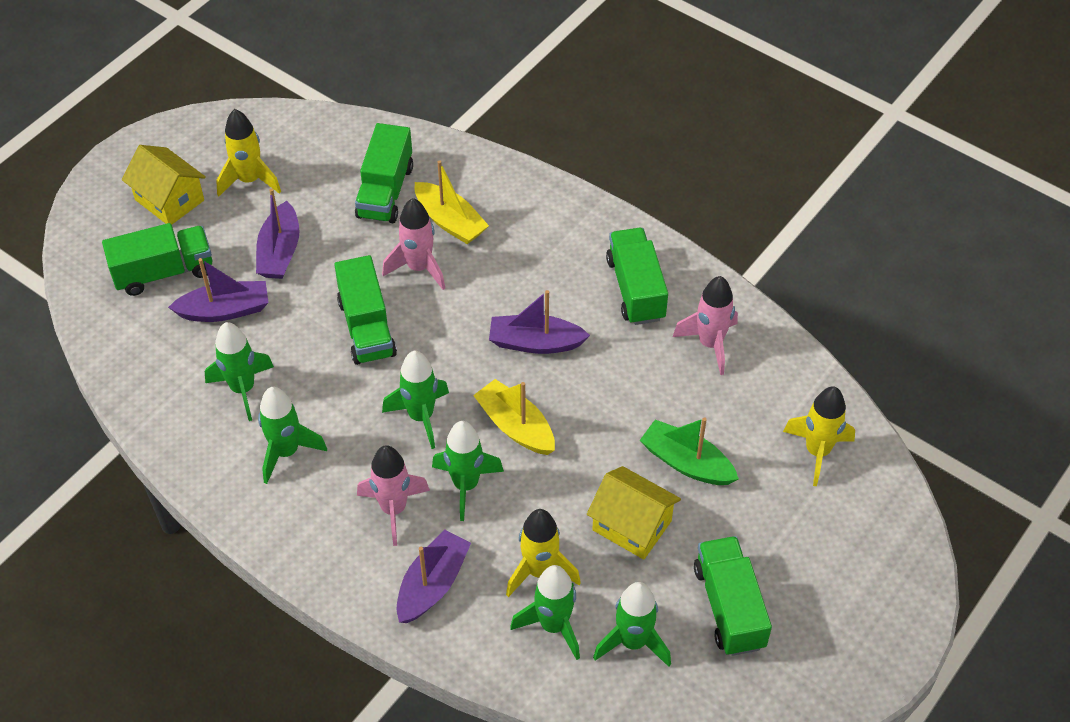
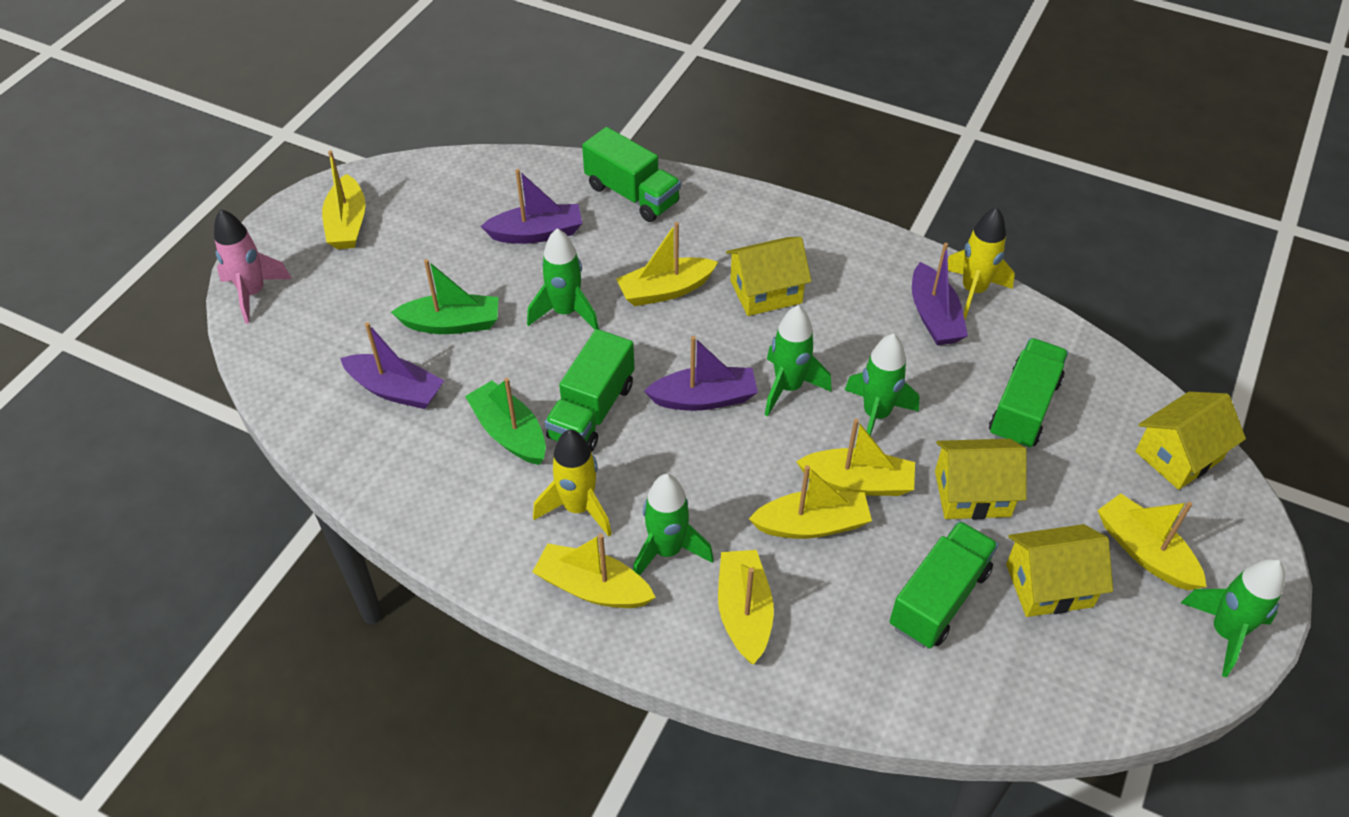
green boat: [640,417,739,485] = 1 -> [391,259,499,334] [465,378,546,465] = 2
green rocket: [205,322,274,421] [258,387,327,484] [382,351,449,449] [432,421,504,521] [510,565,580,660] [593,582,671,667] = 6 -> [527,228,599,329] [633,474,714,576] [765,305,832,416] [845,333,919,436] [1181,559,1285,677] = 5
green truck: [102,223,212,296] [334,255,397,365] [355,123,413,223] [606,228,668,325] [694,536,772,656] = 5 -> [545,329,634,452] [582,127,681,222] [889,521,998,648] [989,338,1068,447] = 4
pink rocket: [357,445,430,546] [382,198,445,290] [673,276,738,375] = 3 -> [214,209,292,324] = 1
yellow boat: [415,160,489,244] [473,379,555,455] = 2 -> [322,150,366,249] [533,534,656,608] [616,222,718,306] [718,550,774,664] [749,465,872,539] [796,419,915,496] [1097,493,1207,590] = 7
yellow house: [122,145,206,224] [587,466,681,560] = 2 -> [726,237,812,316] [935,439,1027,519] [1006,524,1113,617] [1135,392,1246,490] = 4
yellow rocket: [216,109,281,196] [506,509,581,597] [783,386,855,486] = 3 -> [533,429,612,537] [948,207,1015,320] = 2

